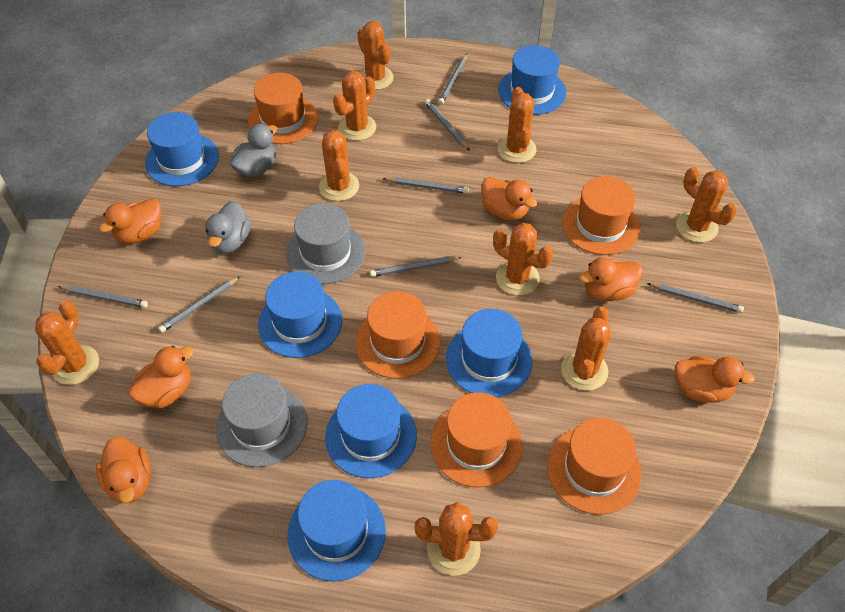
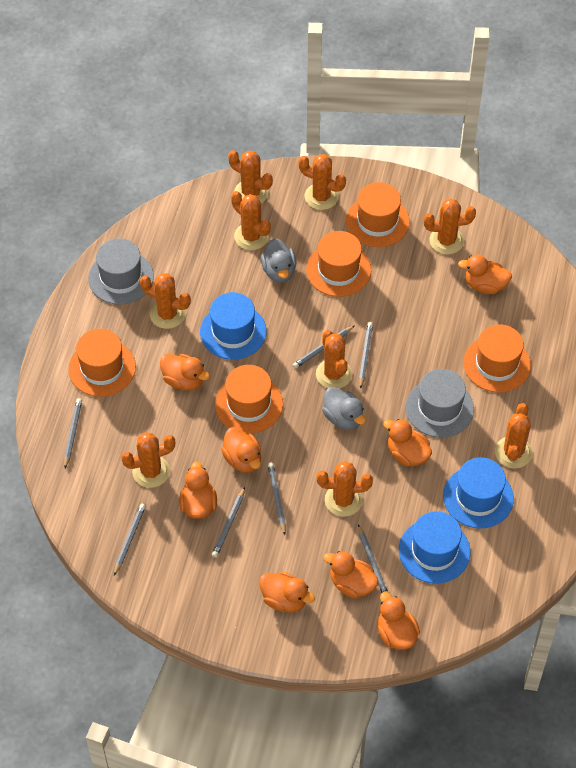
blue hat: [145,112,219,186] [258,272,342,358] [287,480,386,582] [325,384,417,478] [446,309,532,397] [498,45,566,115] = 6 -> [200,292,267,360] [399,511,470,584] [443,457,514,528] = 3
orange duck: [96,437,151,503] [99,198,161,244] [128,346,194,408] [481,177,538,220] [579,257,643,301] [675,356,755,403] = 6 -> [160,354,210,390] [179,461,217,519] [221,427,261,473] [259,572,315,613] [323,551,379,599] [378,592,420,650] [383,419,432,467] [458,254,512,294] = 8

